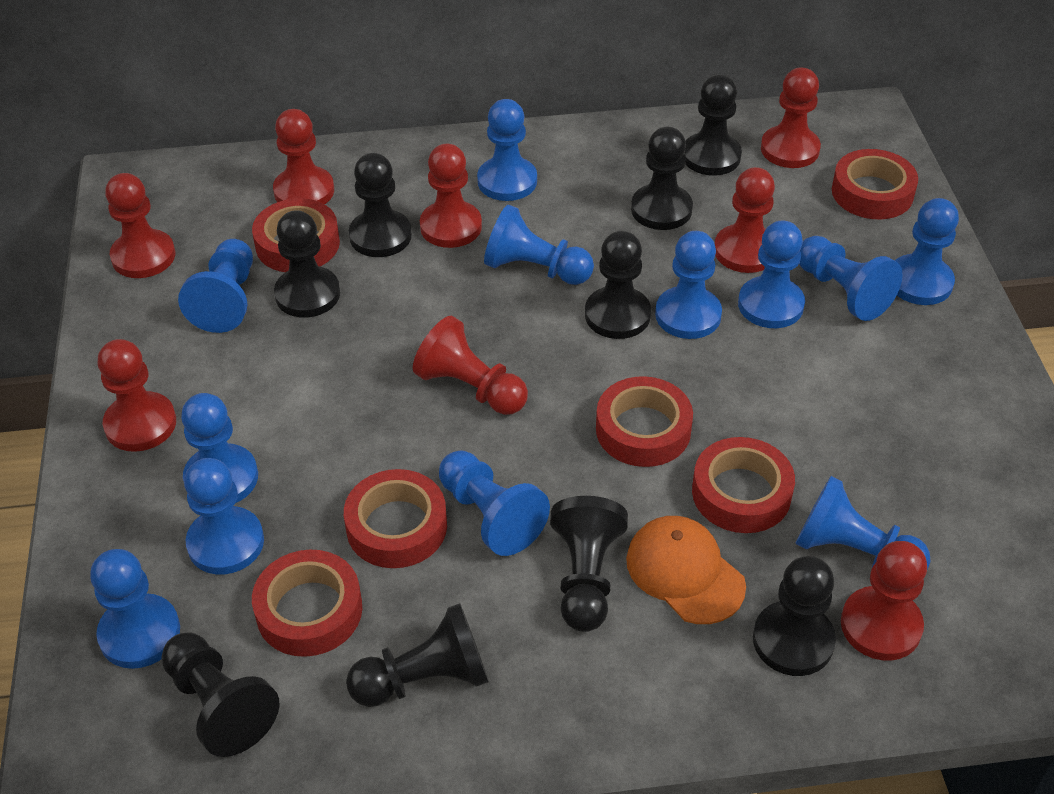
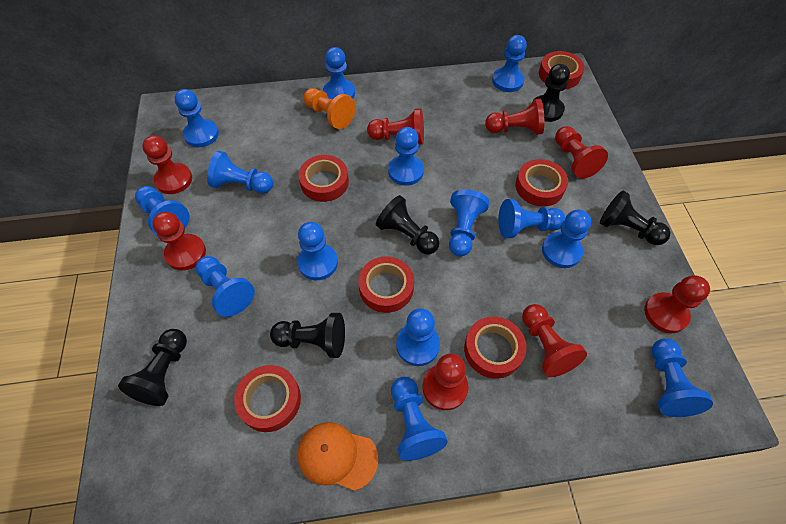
black pawn: [161,632,280,757] [274,210,340,318] [346,603,489,707] [349,153,412,257] [550,496,628,632] [585,231,651,339] [631,127,693,230] [684,75,742,176] [753,556,836,676] = 9 -> [118,329,187,406] [270,313,345,358] [376,195,439,255] [532,64,570,122] [600,191,670,245] = 5
blue pawn: [90,549,180,669] [178,239,253,333] [181,393,258,503] [184,458,264,574] [439,450,550,556] [477,99,537,201] [484,205,594,285] [655,231,722,339] [738,220,805,328] [795,476,930,570] [799,236,903,321] [895,198,959,305] = 12 -> [135,186,189,235] [175,89,219,147] [196,256,255,317] [207,151,273,193] [297,222,338,280] [323,47,355,99] [388,127,424,186] [391,377,447,461] [396,308,440,366] [449,189,489,256] [492,35,527,92] [498,199,565,238] [542,210,591,268] [652,339,713,417] = 14
orange pawn: none = 0 -> [303,88,356,129] = 1

